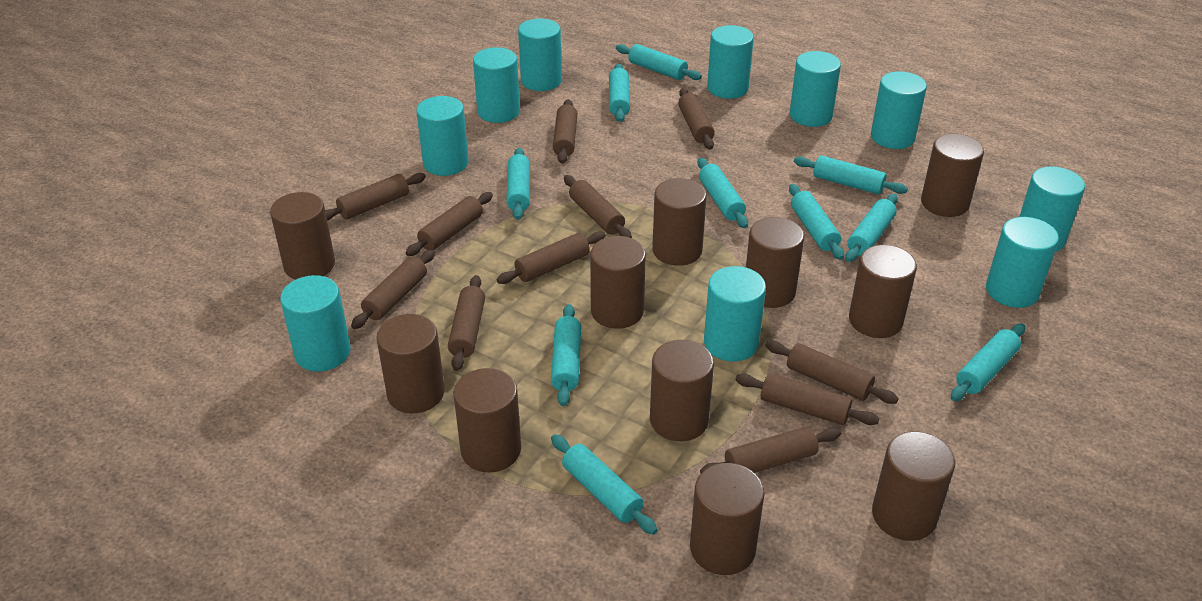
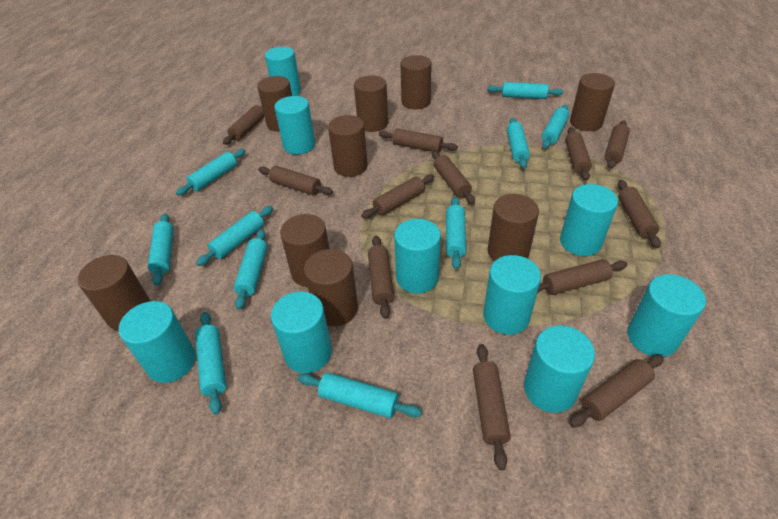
brown cylinder: [270,192,335,280] [376,314,445,413] [453,368,521,473] [590,236,646,329] [650,340,714,441] [652,178,707,266] [690,463,765,575] [746,217,804,308] [849,245,917,338] [872,431,955,541] [921,134,984,217] = 11 -> [78,255,150,331] [257,76,292,132] [280,214,330,287] [304,249,358,326] [328,115,368,177] [354,75,388,132] [401,55,432,109] [487,194,539,261] [570,73,615,131] = 9
brown rolling pin: [325,173,426,221] [351,249,435,329] [405,192,493,256] [448,275,485,371] [497,232,606,284] [553,99,578,164] [564,175,632,238] [678,88,715,149] [700,426,841,473] [735,373,879,425] [766,341,899,404] = 11 -> [223,105,264,145] [258,166,333,196] [361,174,434,218] [368,236,394,319] [379,129,458,153] [432,151,475,204] [473,344,511,471] [537,259,628,295] [565,127,592,181] [569,354,664,427] [605,121,630,169] [618,180,661,248] = 12
turquoise cylinder: [280,275,351,372] [416,96,469,176] [473,47,520,123] [518,18,562,91] [704,266,766,362] [707,25,754,99] [790,51,841,127] [871,71,927,149] [986,217,1059,308] [1019,166,1085,252] = 10 -> [119,301,196,383] [265,47,301,96] [271,291,332,373] [275,96,315,154] [394,219,441,293] [483,255,541,335] [524,325,595,413] [560,184,618,256] [627,274,706,357] = 9

